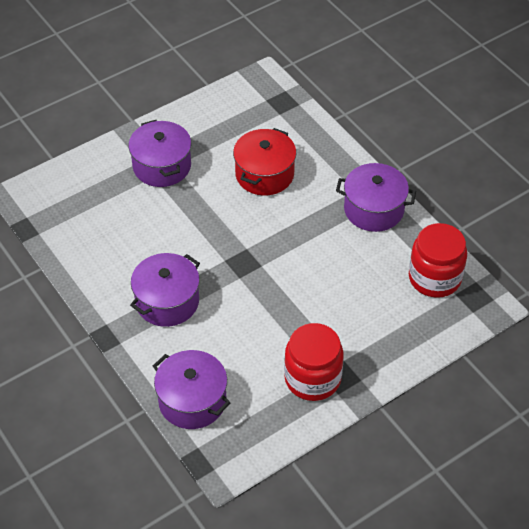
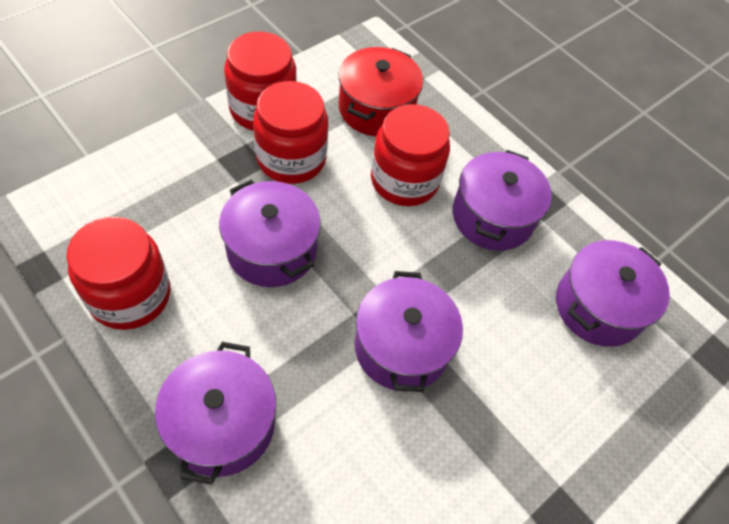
purple pot: [129,120,191,187] [130,253,200,327] [153,350,230,429] [336,163,416,232] = 4 -> [155,342,276,485] [219,179,321,287] [355,271,463,392] [452,150,552,251] [556,240,670,347] = 5
red jar: [284,323,344,401] [409,223,467,298] = 2 -> [66,217,171,330] [224,32,297,131] [253,81,328,184] [371,104,450,206] = 4

